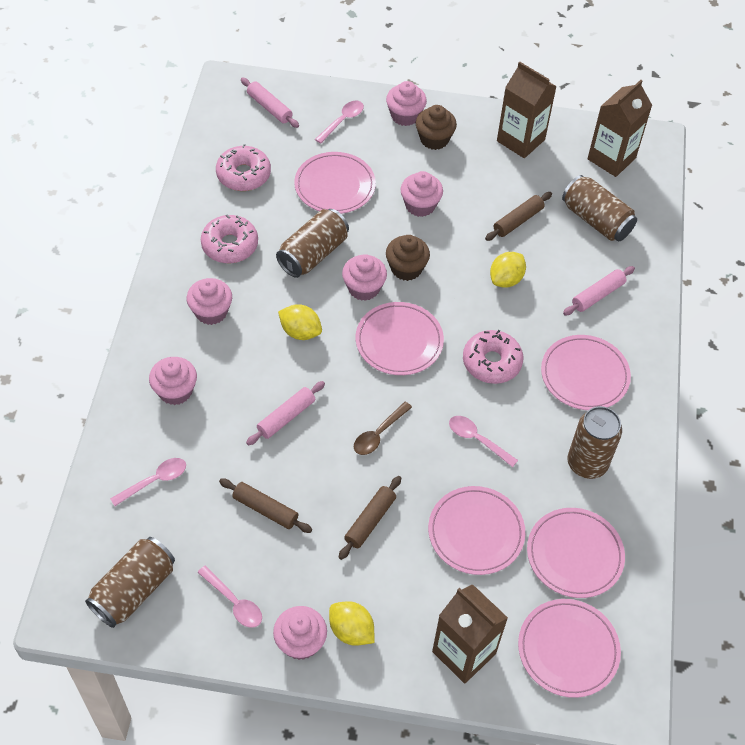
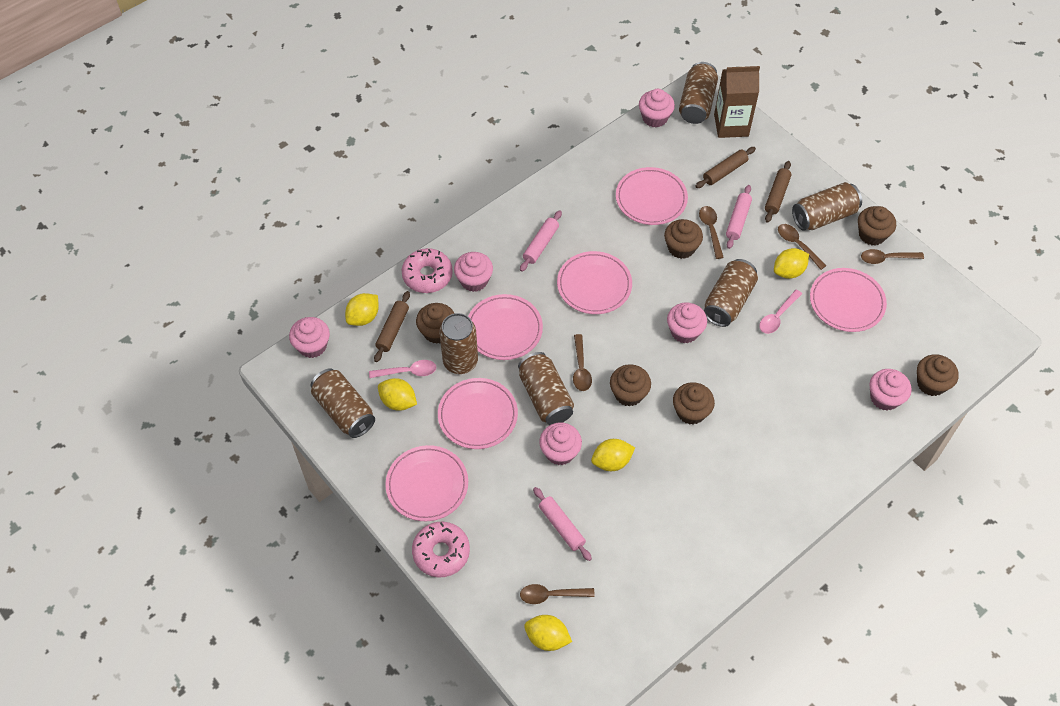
brown can: [85,537,175,628] [276,209,349,278] [562,175,637,241] [567,406,622,479] = 4 -> [311,368,375,438] [439,313,478,374] [518,352,574,425] [679,62,718,124] [704,259,758,327] [792,182,862,231] = 6
brown carton: [432,584,508,684] [497,62,557,158] [587,80,652,177] = 3 -> [714,66,760,138] = 1
brown cupcake: [386,235,430,281] [416,105,457,150] = 2 -> [416,303,454,344] [610,364,651,406] [664,219,703,259] [673,382,715,425] [858,206,896,245] [917,354,959,396] = 6
brown spoon: [354,402,412,455] = 1 -> [520,584,595,604] [573,334,592,391] [699,206,724,259] [778,224,826,270] [861,249,924,264] = 5
pink donut: [201,215,258,263] [216,144,271,191] [463,330,523,384] = 3 -> [401,248,453,293] [412,522,470,577] = 2
pink spoon: [110,458,186,506] [197,565,262,628] [315,101,364,144] [449,416,518,467] = 4 -> [369,360,436,378] [759,290,802,334] = 2
yellow lemon: [278,304,322,340] [329,601,375,646] [490,252,526,287] = 3 -> [345,293,379,326] [378,378,417,411] [524,615,572,651] [591,439,635,471] [774,248,809,279] = 5

